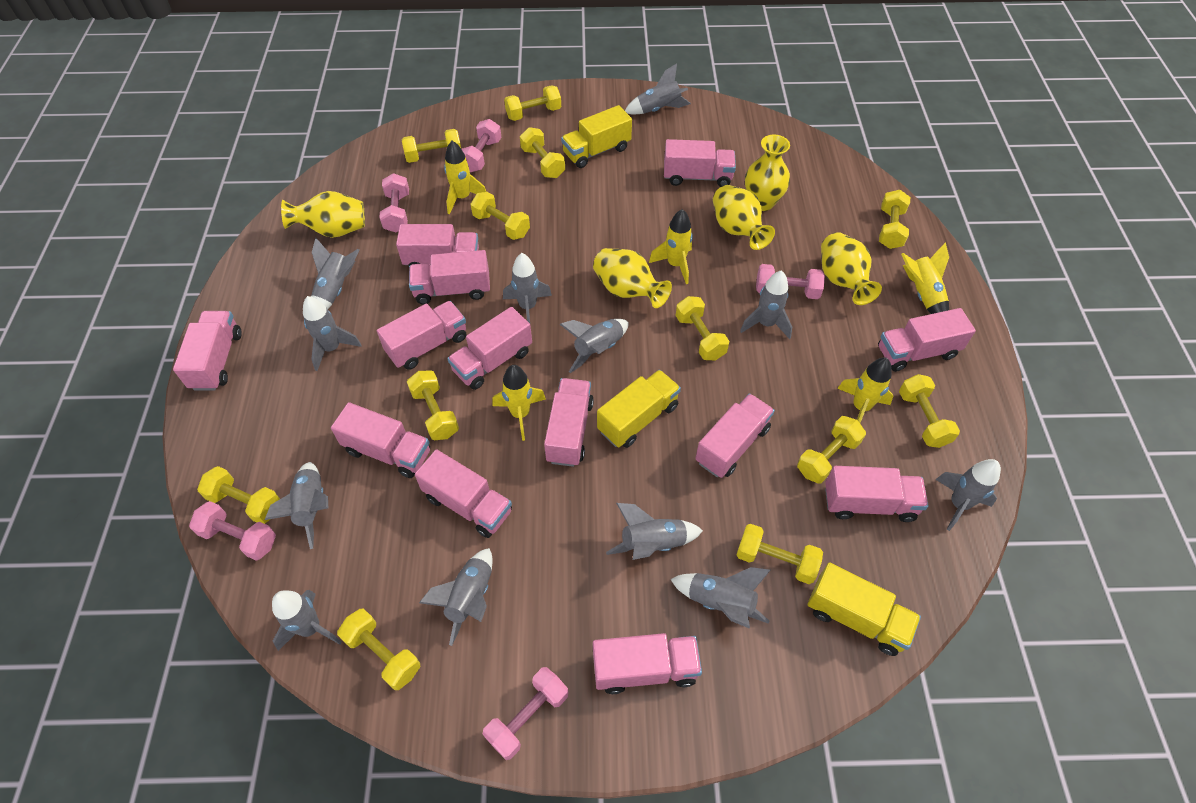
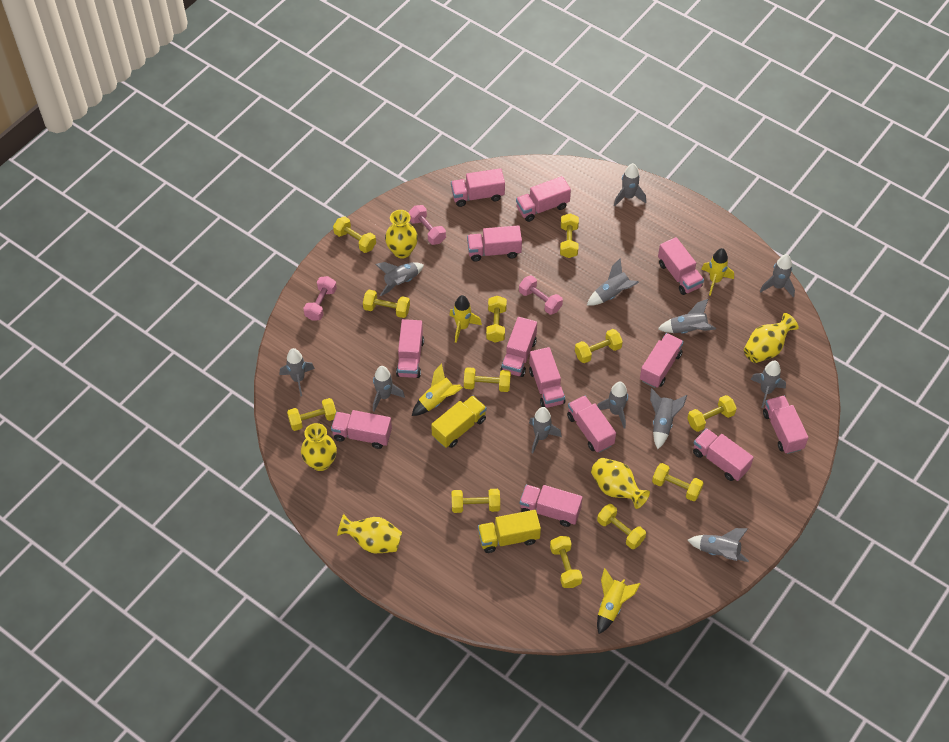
pink dumbbell: [189,501,276,561] [379,173,409,232] [462,119,501,172] [483,667,568,760] [756,264,825,299] = 5 -> [303,276,337,321] [409,205,446,245] [519,275,563,315] = 3
yellow rocket: [444,141,486,214] [492,365,546,441] [649,209,693,284] [837,358,893,423] [901,242,949,314] = 5 -> [412,363,463,416] [450,295,482,343] [597,568,641,634] [702,248,734,296] = 4
yellow truck: [561,105,632,168] [597,370,681,448] [807,562,921,656] = 3 -> [431,395,487,448] [478,510,541,553] = 2

